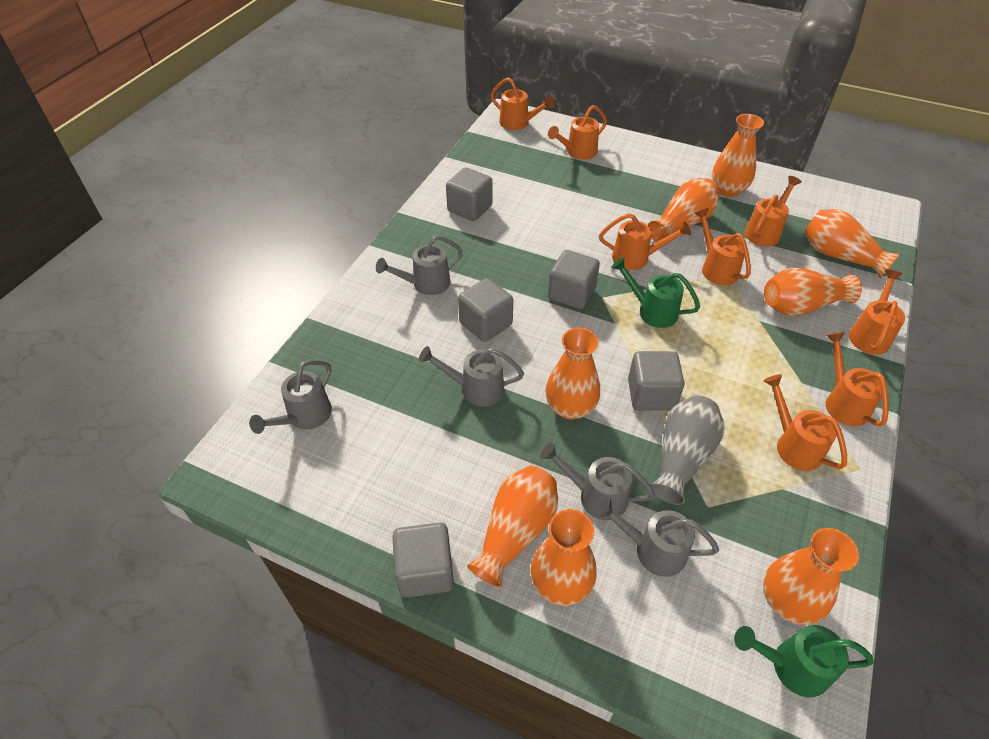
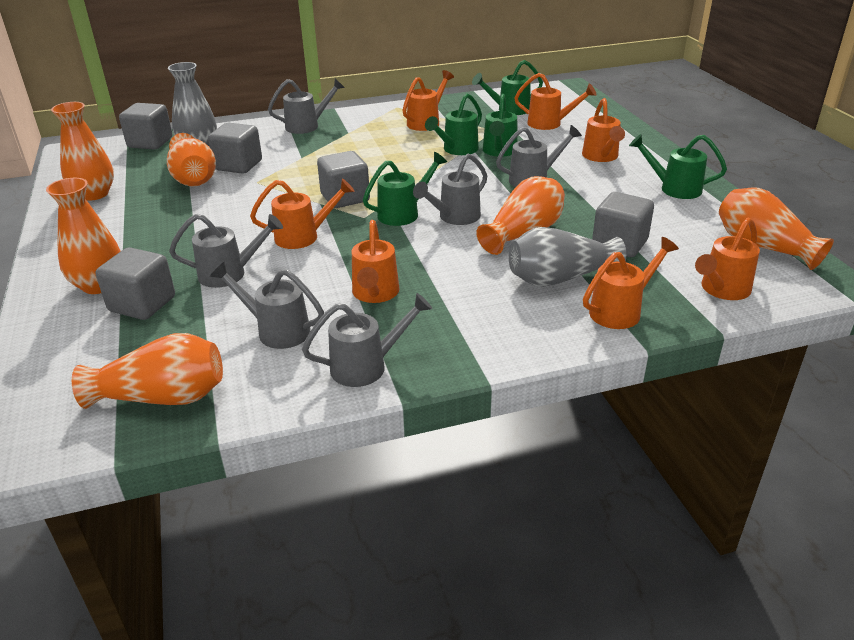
green watering can: [611,257,700,328] [734,625,874,697] = 2 -> [363,152,447,226] [425,93,482,155] [472,60,543,115] [483,94,518,157] [629,134,727,199] = 5
grey vase: [650,395,724,505] = 1 -> [168,62,217,146] [509,227,626,287] = 2
grey watering can: [249,360,332,434] [376,235,463,295] [419,346,524,407] [540,442,655,520] [595,498,719,577] = 5 -> [169,214,283,288] [210,261,324,349] [268,78,345,134] [302,293,432,387] [413,154,487,225] [496,125,582,187] = 6
orange vase: [467,466,558,587] [531,509,597,606] [545,327,600,420] [648,178,720,242] [712,114,764,197] [763,528,859,625] [764,267,862,316] [805,209,899,278] = 8 -> [46,178,121,294] [51,102,114,201] [72,333,223,409] [167,133,216,186] [476,176,565,255] [719,188,834,270] = 6
orange watering can: [490,77,554,130] [548,105,607,160] [599,213,691,270] [695,208,751,285] [745,176,802,247] [764,374,847,471] [826,332,888,426] [849,269,905,355] = 8 -> [250,179,355,249] [352,220,399,303] [402,70,454,131] [514,73,597,130] [582,98,625,162] [583,237,679,329] [695,218,760,300] = 7

